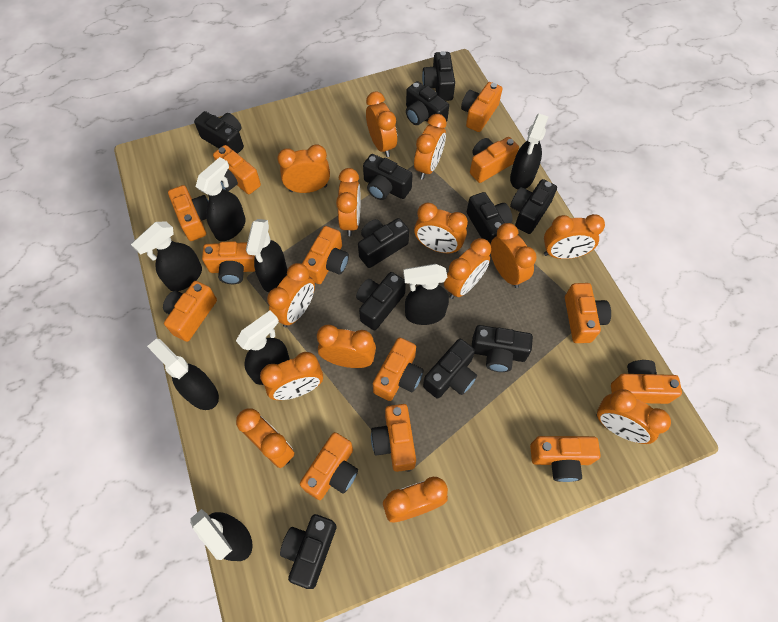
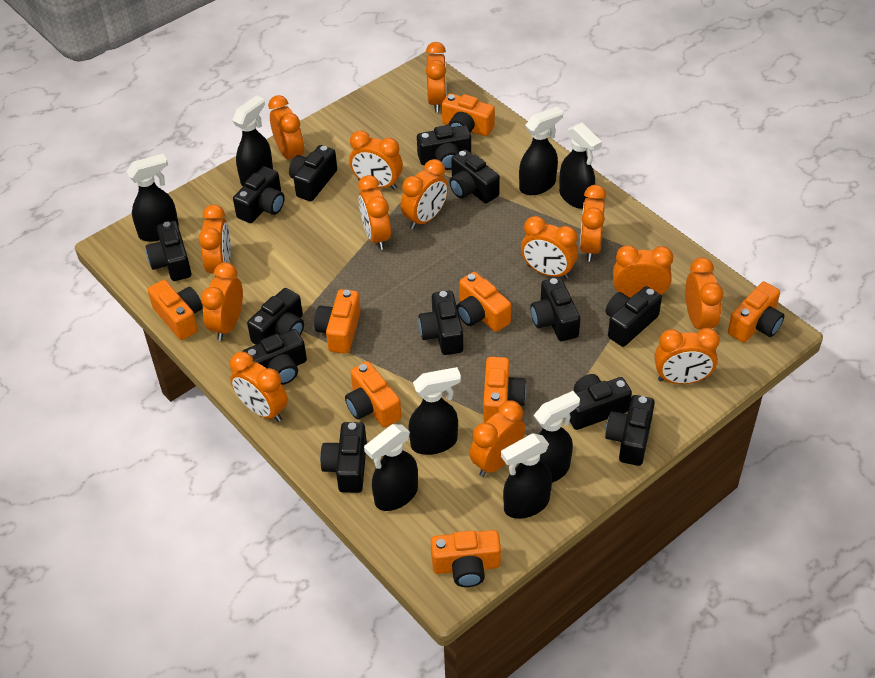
black camera: [194,111,244,154] [280,514,337,589] [356,272,406,330] [358,218,409,268] [363,154,413,200] [406,81,449,125] [422,51,455,101] [423,339,477,399] [467,192,512,244] [472,325,533,372] [510,179,557,234] = 11 -> [146,221,191,281] [233,166,285,223] [242,329,307,385] [247,288,304,345] [289,145,337,201] [320,422,367,493] [417,125,471,170] [418,290,463,355] [449,149,500,203] [530,277,581,341] [569,374,632,430] [605,395,655,466] [606,286,662,347] = 13
orange camera: [163,281,217,342] [168,185,209,241] [202,241,255,284] [213,145,261,194] [300,432,358,500] [302,226,349,284] [371,404,416,472] [373,337,424,401] [461,82,502,132] [470,137,519,183] [530,436,601,482] [565,283,611,343] [611,360,682,404] = 13 -> [148,280,203,340] [314,289,361,354] [345,361,402,428] [431,530,501,587] [442,93,495,136] [457,272,511,332] [483,357,527,423] [728,282,784,343] = 8

